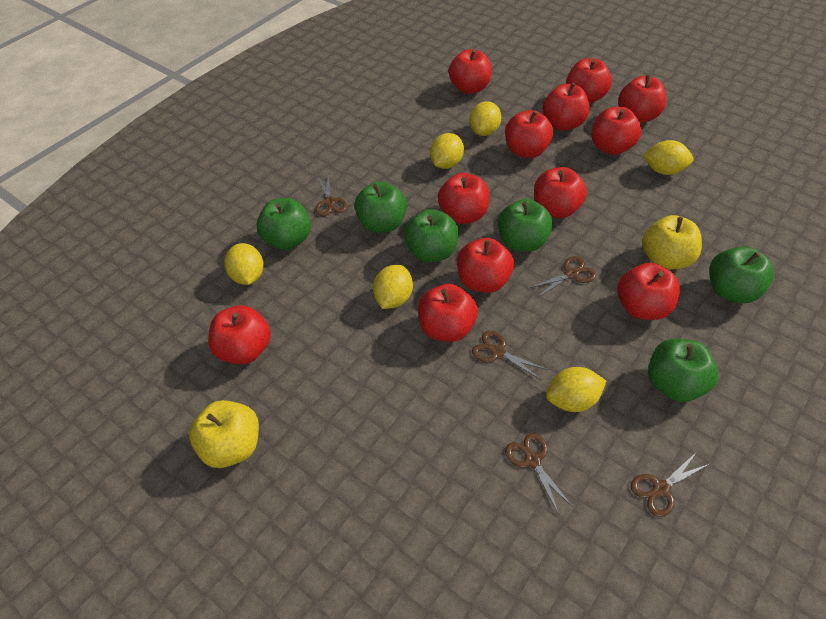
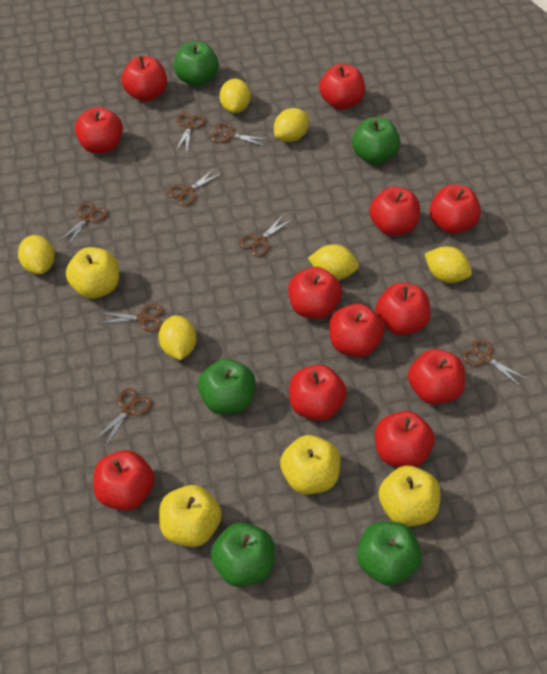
brown scissors: [315,174,347,216] [472,331,548,380] [505,433,573,514] [530,256,596,297] [631,453,709,517] = 5 -> [57,202,108,247] [94,388,153,447] [97,304,164,332] [167,168,222,206] [176,113,206,152] [210,122,269,147] [239,214,293,257] [462,339,529,387] = 8
green apple: [257,198,311,250] [355,182,407,233] [404,209,458,262] [498,199,553,252] [648,339,718,402] [709,246,774,303] = 6 -> [174,41,219,86] [198,359,256,415] [211,522,275,587] [352,117,400,165] [357,521,422,585] = 5
yellow apple: [189,400,259,468] [642,215,702,270] = 2 -> [66,247,119,299] [159,485,222,547] [280,435,341,494] [378,466,441,526] = 4

